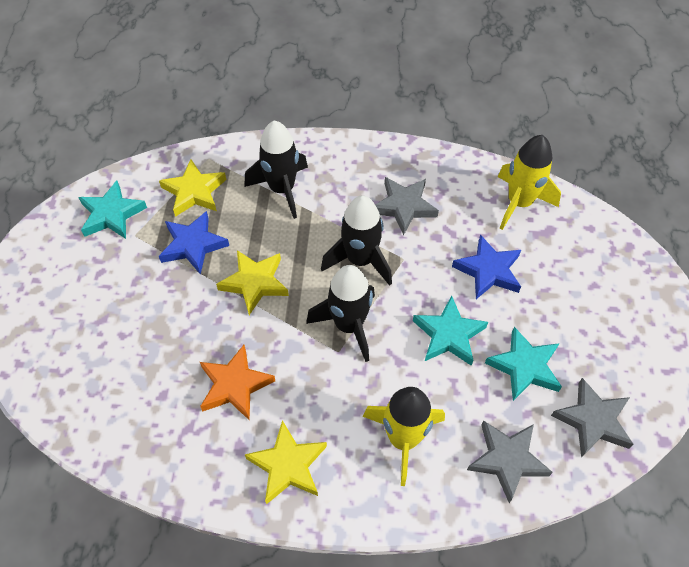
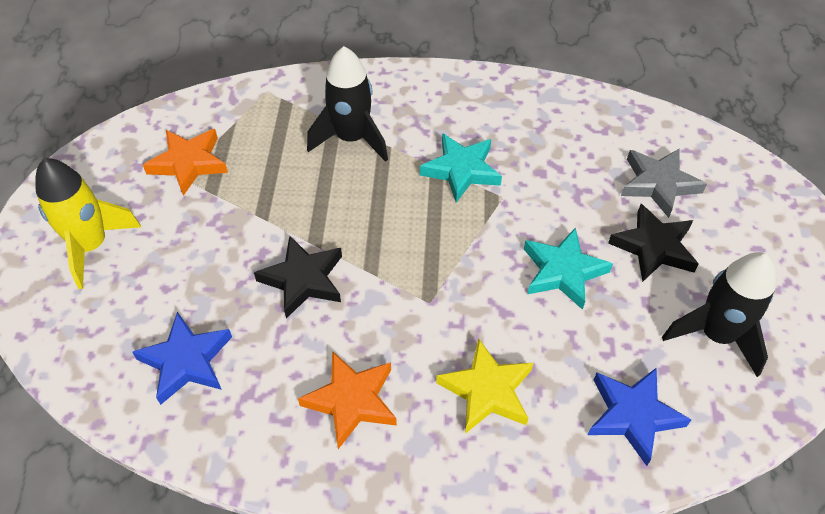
black rocket: [245,120,308,219] [306,265,375,362] [321,195,392,286] = 3 -> [307,46,388,162] [662,252,776,377] = 2
black star: none = 0 -> [254,235,342,318] [608,204,698,282] = 2
grey star: [375,177,439,235] [467,421,553,503] [551,378,634,458] = 3 -> [621,148,707,218] = 1
orange star: [200,345,275,421] = 1 -> [143,129,228,196] [298,351,397,449] = 2
turquoise star: [78,181,147,239] [413,296,488,366] [485,327,562,401] = 3 -> [420,133,502,203] [524,228,613,310] = 2
yellow rocket: [363,387,445,486] [498,135,561,230] = 2 -> [35,158,141,289] = 1
yellow star: [159,159,226,217] [216,250,289,315] [245,420,327,504] = 3 -> [436,338,533,434] = 1

